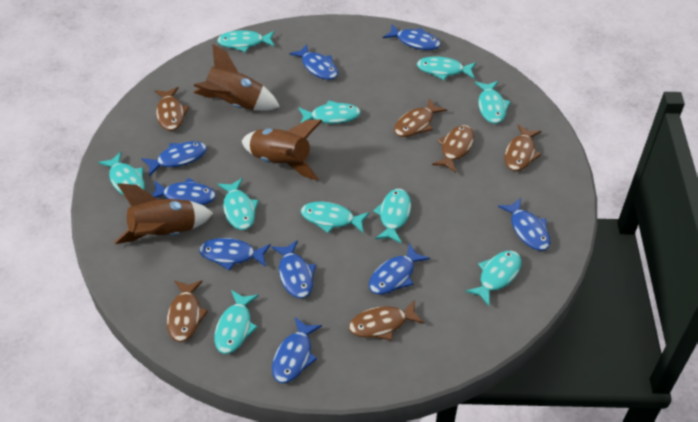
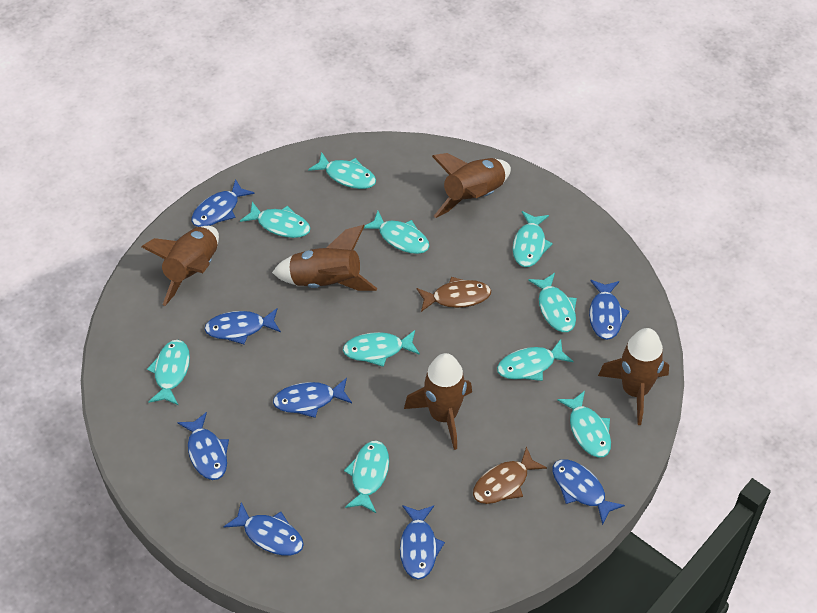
blue fish: [141,141,207,176] [152,178,216,205] [199,238,271,271] [271,240,316,298] [272,317,322,383] [289,44,338,80] [369,243,430,294] [383,25,441,50] [498,198,550,251] = 9 -> [177,412,229,480] [192,179,255,227] [205,308,281,344] [224,502,304,555] [273,378,352,418] [400,505,445,580] [552,459,625,525] [589,280,629,340] = 8
brown fish: [155,87,189,131] [167,280,208,342] [349,300,424,340] [394,99,447,137] [432,125,474,173] [505,124,542,171] = 6 -> [417,277,491,312] [473,446,547,504] = 2
brown rocket: [114,183,213,244] [194,44,280,111] [242,120,322,180] = 3 -> [141,226,219,306] [272,225,377,291] [404,353,472,450] [432,153,511,218] [598,328,669,425] = 5

